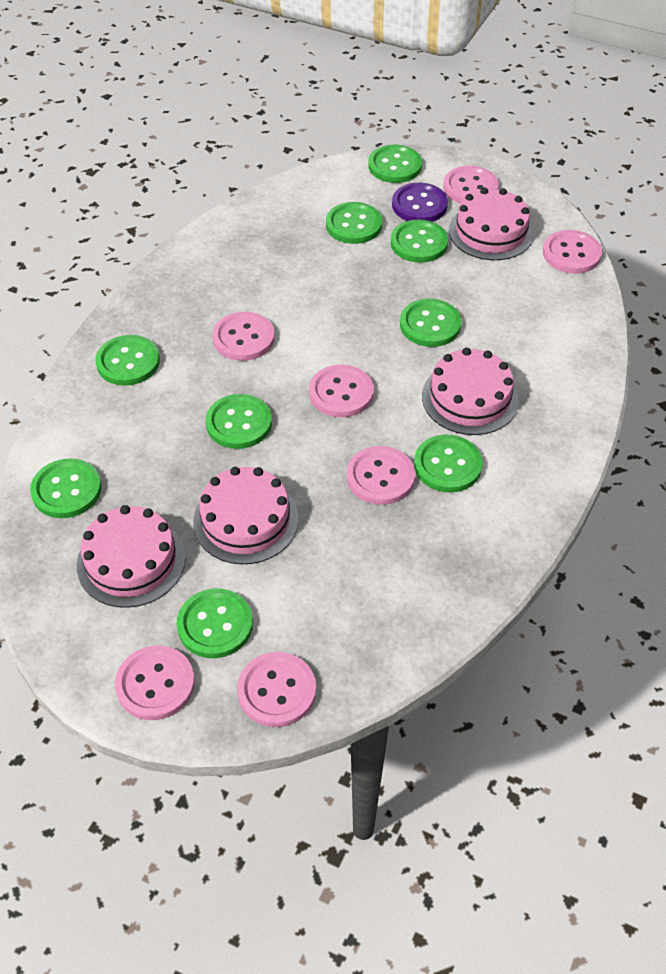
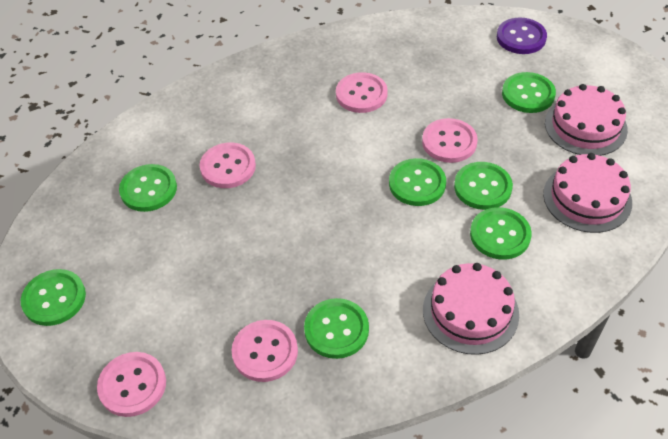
green button: [30,458,101,518] [96,335,160,386] [177,588,253,658] [206,394,272,449] [326,202,382,244] [368,145,422,183] [391,220,448,263] [400,299,461,347] [414,435,483,493] = 9 -> [21,269,86,326] [119,164,177,212] [304,298,369,359] [389,158,446,206] [454,162,513,210] [470,207,532,260] [502,72,556,113] = 7
pink button: [115,646,195,720] [212,312,275,361] [237,652,316,727] [309,365,374,417] [347,446,415,505] [443,166,499,203] [543,230,602,274] = 7 -> [97,352,166,417] [200,143,256,188] [232,320,298,382] [336,72,388,113] [422,118,478,163] = 5
pink cake: [77,505,186,608] [193,467,298,564] [422,348,519,435] [449,187,534,260] = 4 -> [423,263,519,355] [543,153,632,233] [545,84,628,156] = 3

